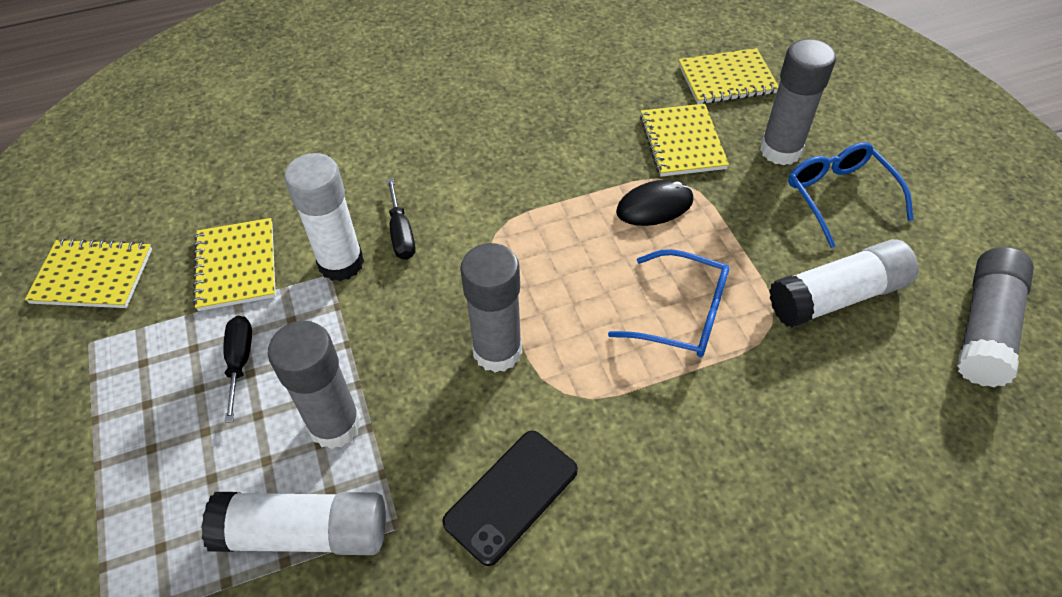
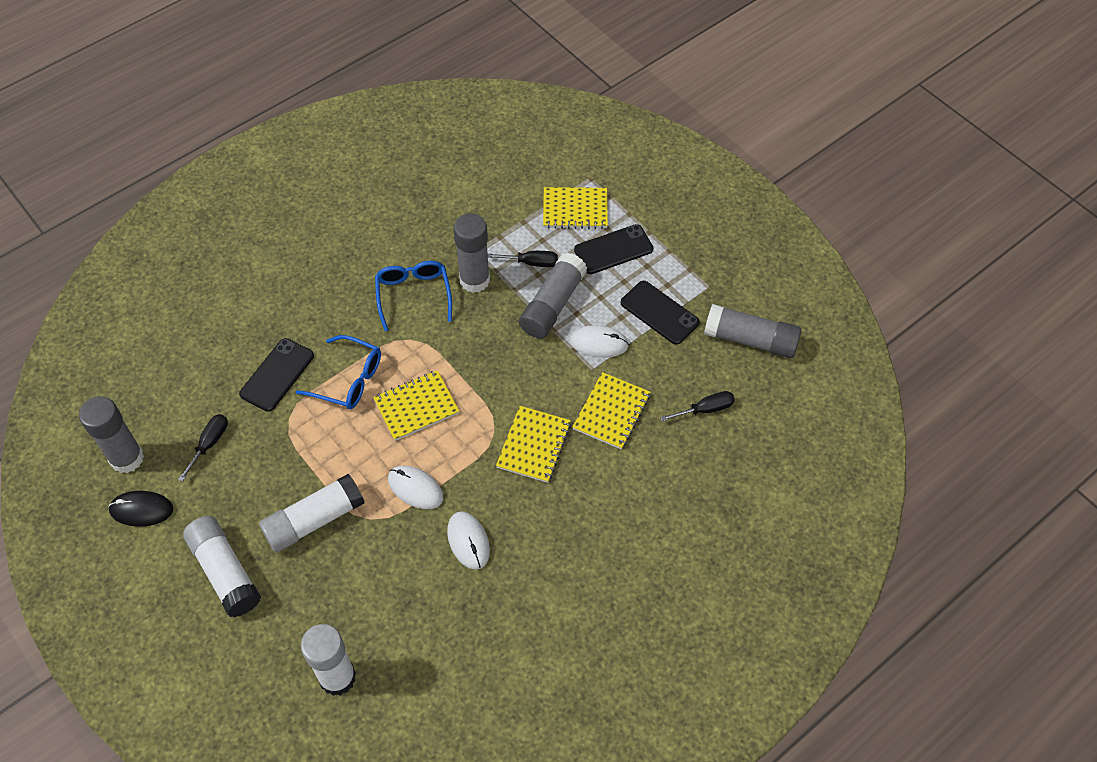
black phone: [442,431,578,566] = 1 -> [239,338,314,412] [574,224,653,274] [621,281,700,345] = 3
black screwdriver: [223,316,252,423] [387,178,416,260] = 2 -> [178,414,228,482] [488,251,558,267] [660,391,735,422] = 3
white mouse: none = 0 -> [388,465,443,509] [447,511,490,570] [570,325,629,358] = 3

